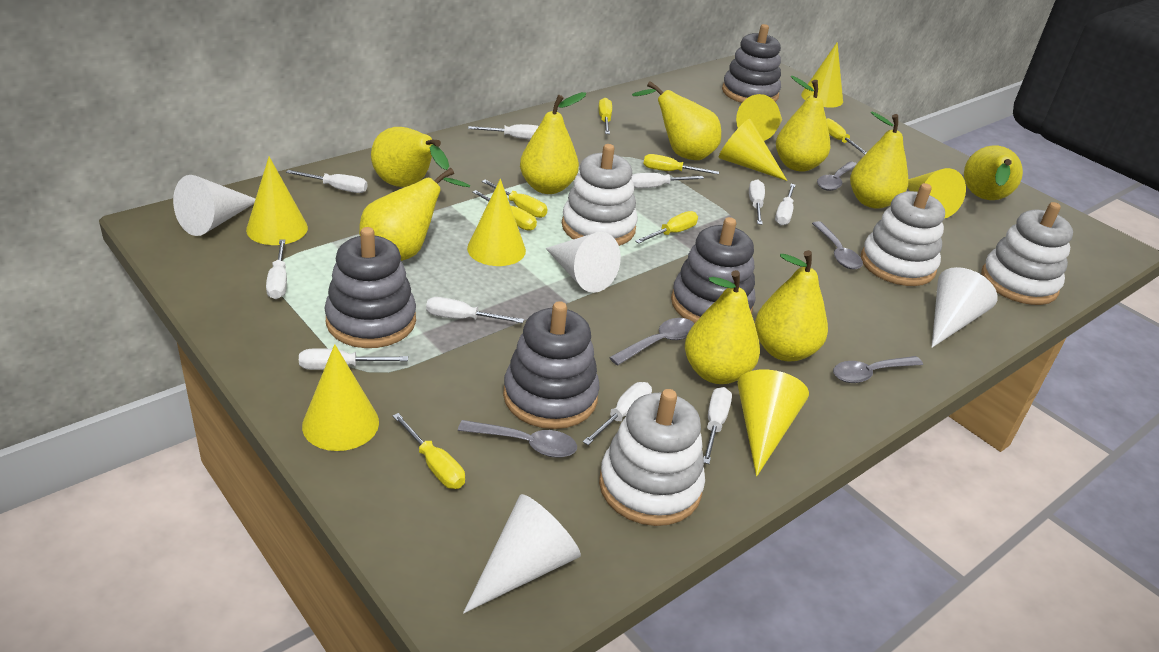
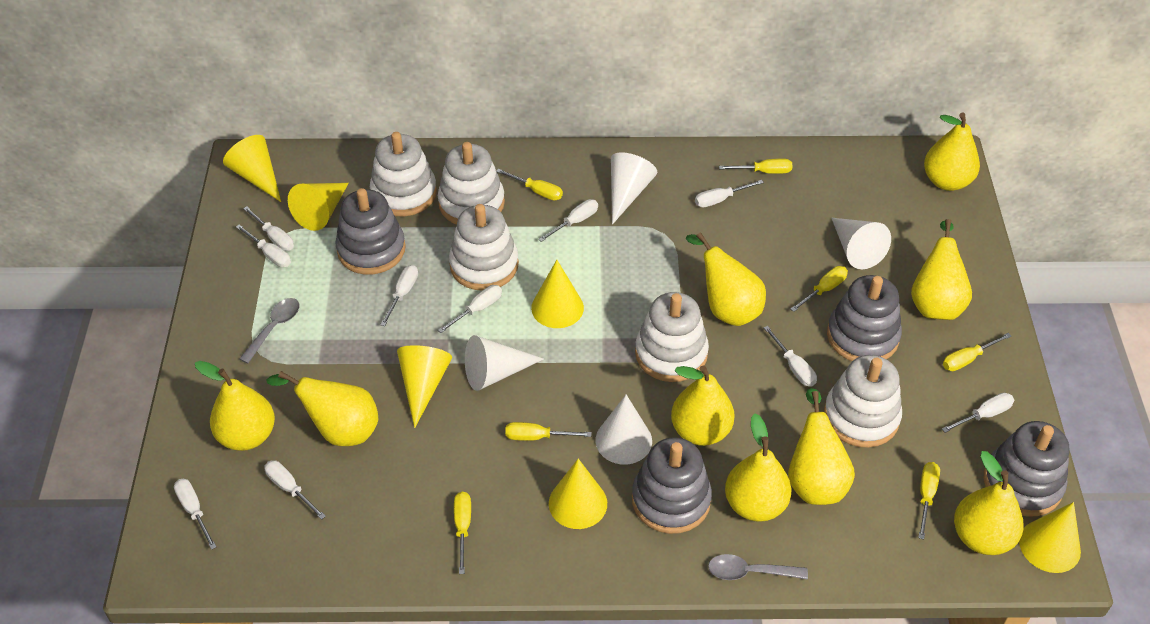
grey spoon: [458,420,577,458] [609,318,694,366] [812,221,863,269] [817,161,857,191] [833,356,923,383] = 5 -> [239,298,299,364] [708,554,808,580] = 2
white stacking toy: [562,144,638,246] [599,389,705,526] [861,183,945,286] [981,202,1073,305] = 4 -> [370,132,437,217] [438,142,505,225] [449,204,519,290] [635,292,709,382] [824,355,902,448] = 5
yellow cone: [246,157,308,245] [302,344,379,451] [467,179,526,266] [719,119,787,181] [736,94,782,141] [737,369,809,477] [801,42,843,108] [908,168,966,219] = 8 -> [223,135,281,202] [288,183,349,231] [397,345,452,428] [531,260,584,328] [549,459,607,529] [1019,502,1081,573] = 6

